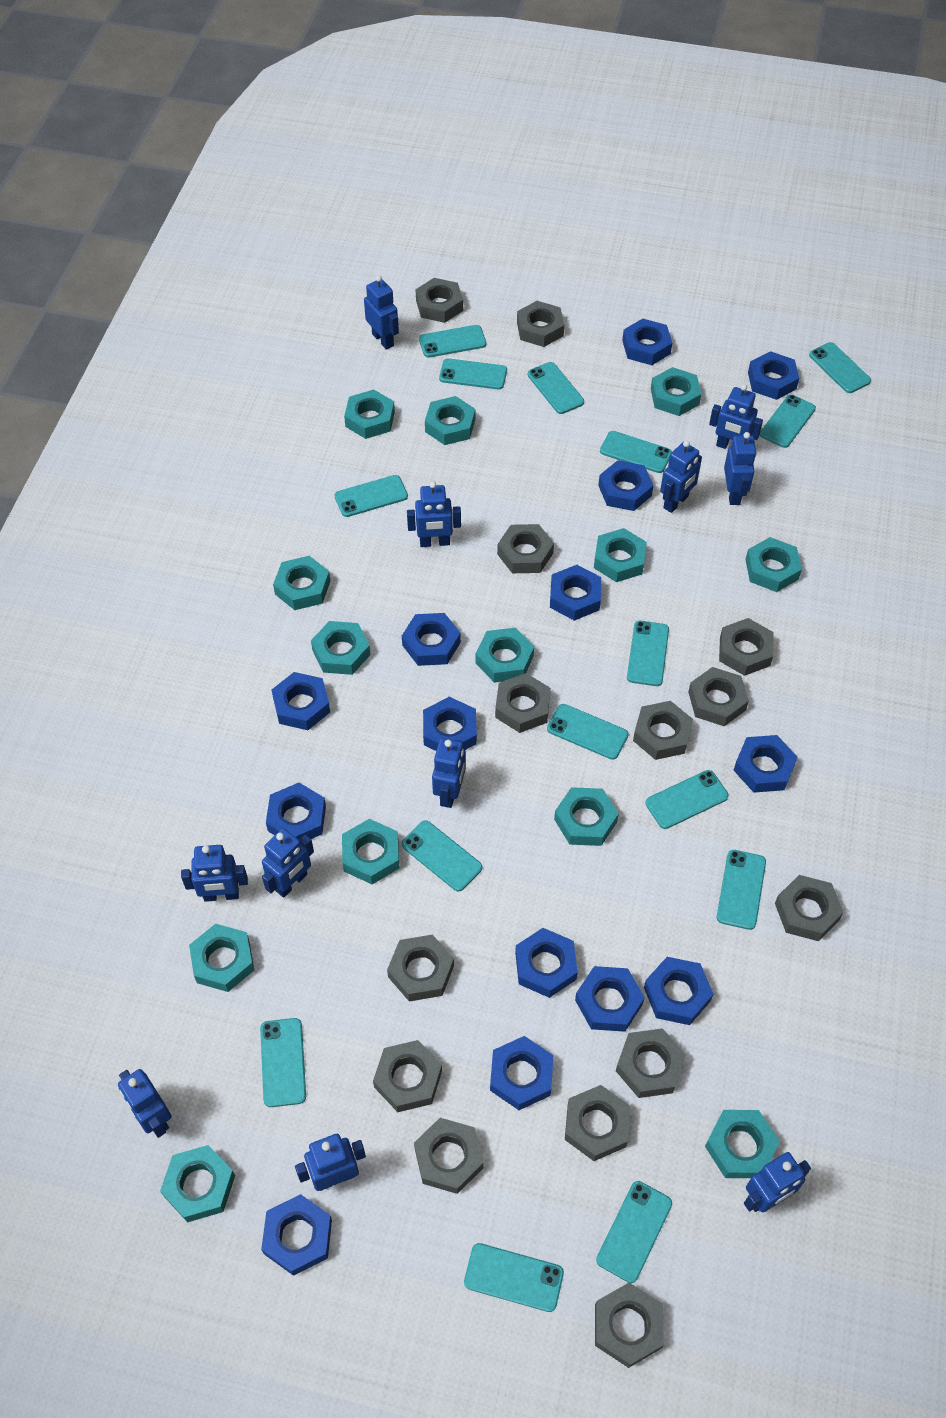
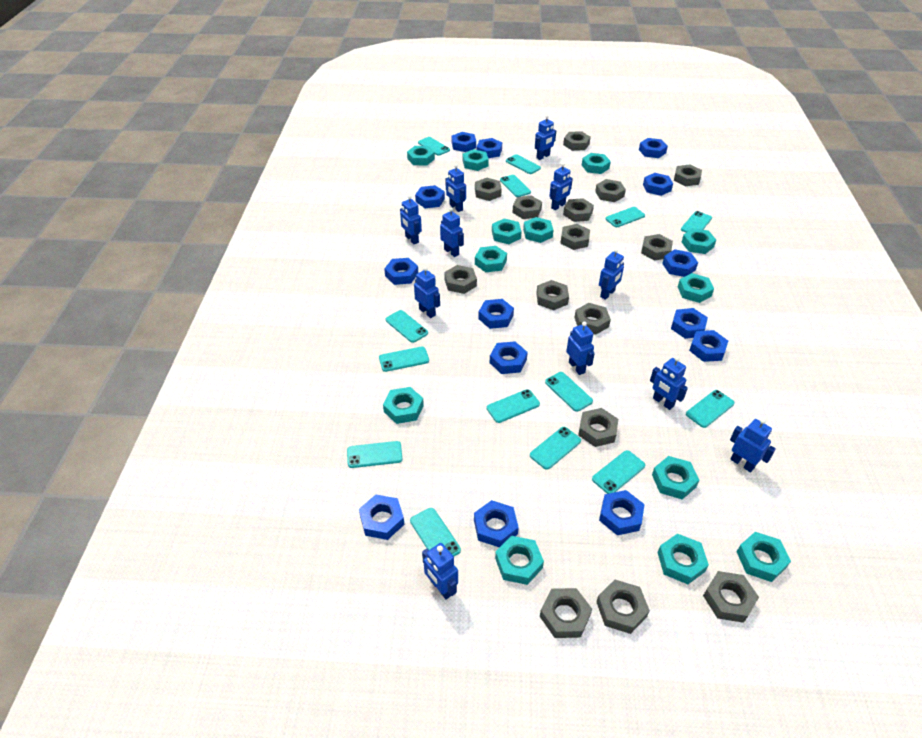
grey nut: [373,1040,442,1112] [387,935,454,1001] [414,1118,483,1194] [416,278,463,323] [495,673,551,733] [497,524,554,573] [517,301,564,347] [565,1085,630,1161] [595,1282,664,1368] [616,1028,686,1098] [633,701,693,760] [688,667,749,726] [719,618,774,676] [775,875,844,941] = 14 -> [444,265,477,294] [475,178,502,201] [512,196,542,219] [536,280,569,310] [540,588,592,638] [560,224,590,250] [563,131,591,151] [563,198,594,222] [574,303,611,334] [578,408,618,447] [595,179,626,202] [596,580,650,634] [641,234,673,261] [674,164,702,186] [703,571,759,623] = 15
turquoise phone: [260,1018,306,1107] [335,475,408,517] [402,820,482,892] [419,325,486,358] [439,358,507,389] [464,1243,564,1312] [528,362,584,414] [547,704,629,760] [596,1181,672,1283] [600,431,672,473] [627,621,669,686] [646,770,729,829] [717,850,766,930] [760,395,816,448] [809,342,871,393] = 15 -> [347,441,402,468] [379,347,429,372] [386,310,428,343] [410,508,461,556] [418,137,450,156] [487,389,540,423] [500,175,531,197] [506,154,541,174] [530,427,581,470] [545,372,593,412] [592,450,645,494] [606,207,645,227] [681,211,712,232] [686,390,735,428] = 14

